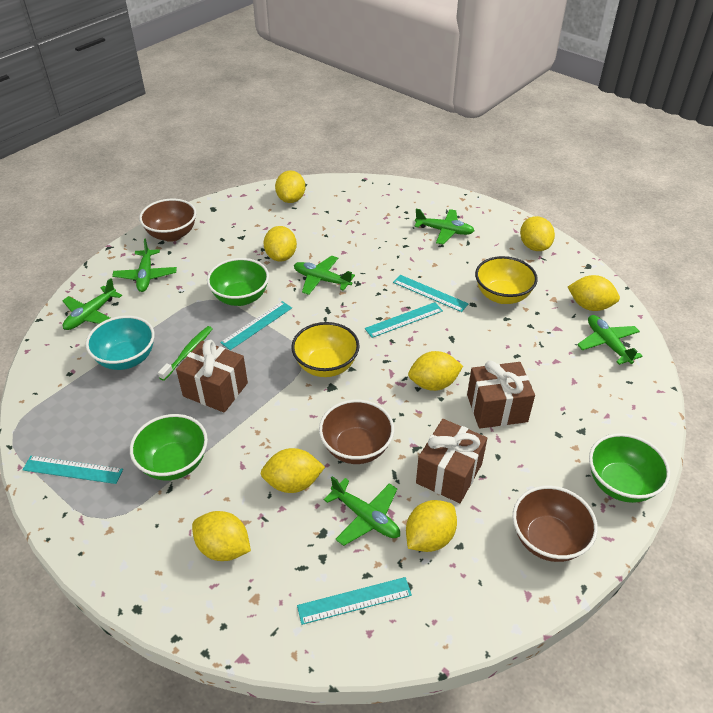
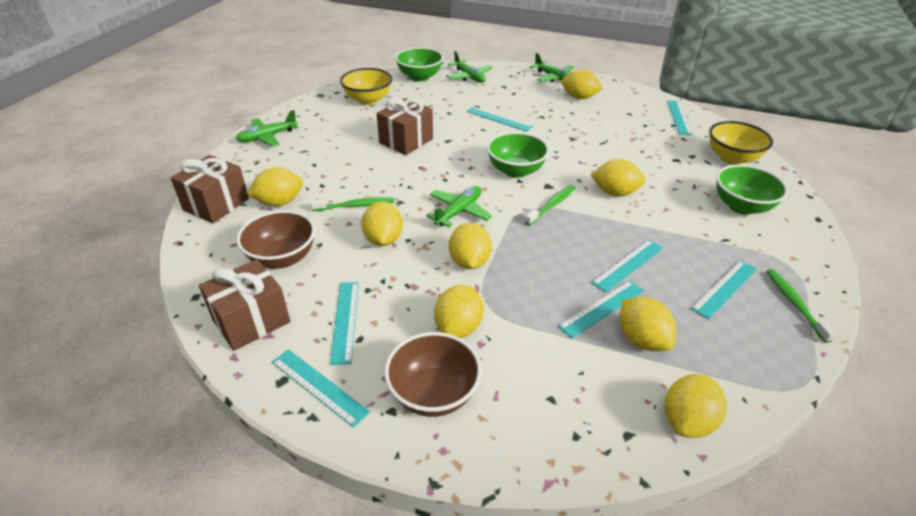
brown bowl: [139,199,196,242] [319,400,394,464] [513,486,598,562] = 3 -> [236,210,315,269] [384,332,482,417] = 2
green plane: [62,278,122,330] [112,239,177,292] [294,256,355,295] [324,476,400,546] [414,209,474,244] [577,315,643,365] = 6 -> [236,110,299,147] [426,186,492,227] [447,51,492,83] [530,53,574,82] = 4
green toothbrush: [158,326,213,381] = 1 -> [310,197,394,211] [525,185,576,226] [767,269,836,343] = 3
turquoise bowl: [85,316,155,370] = 1 -> none = 0
turquoise ruler: [22,456,123,484] [220,301,292,350] [297,577,412,625] [365,302,443,338] [393,275,469,312] = 5 -> [272,349,370,427] [330,282,359,365] [467,106,533,131] [558,280,644,339] [592,240,664,292] [667,101,693,135] [691,260,757,319] = 7

